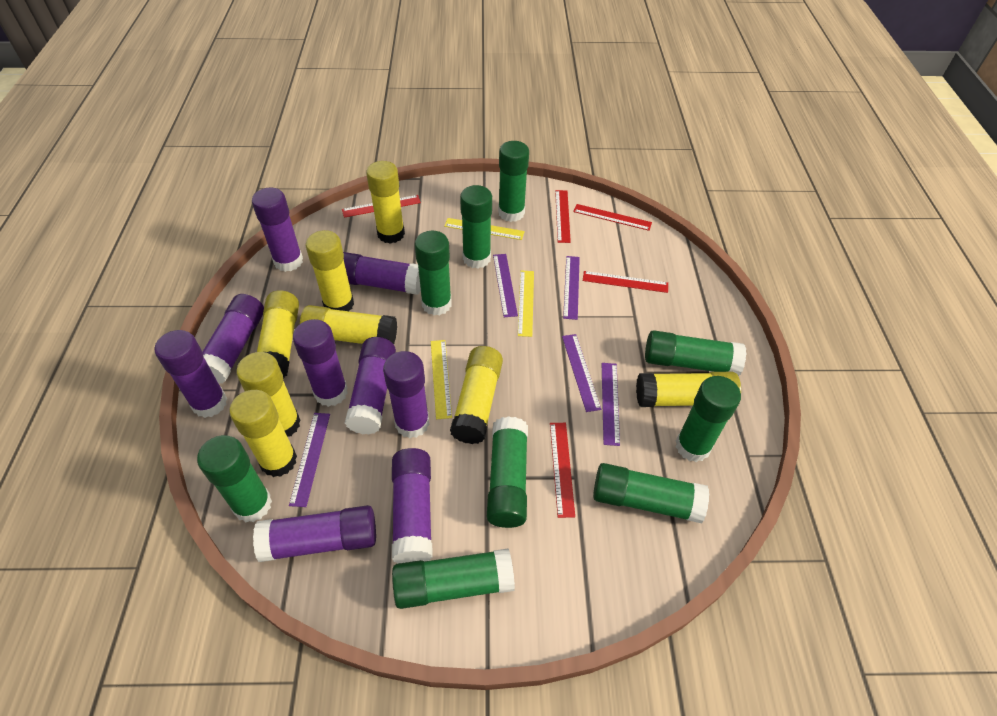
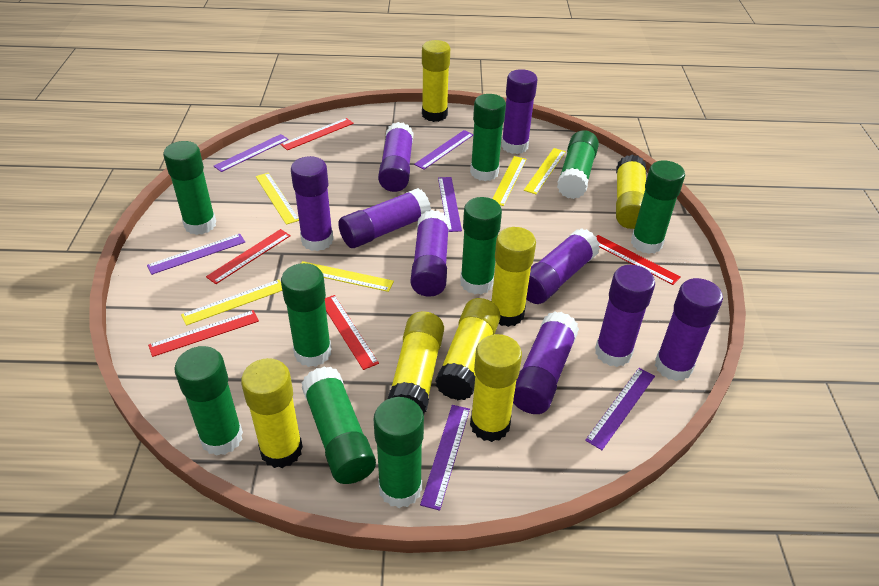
purple ruler: [289,413,330,507] [493,254,518,317] [562,334,601,412] [563,256,580,320] [602,363,620,446] = 5 -> [147,233,245,275] [214,134,289,172] [414,130,473,169] [420,405,470,511] [438,177,462,232] [585,368,655,450] = 6
yellow glue stick: [229,390,297,477] [236,352,301,437] [257,290,299,379] [300,305,397,344] [306,230,354,311] [366,161,405,244] [450,346,503,444] [636,372,741,407] = 8 -> [241,358,303,468] [388,311,444,415] [422,40,450,122] [435,298,501,400] [470,334,522,442] [491,227,536,327] [616,155,646,229] = 7
yellow ruler: [431,340,452,419] [444,218,525,240] [518,271,534,337] = 3 -> [181,280,282,326] [256,173,299,225] [301,261,394,292] [492,156,526,206] [524,148,566,194] = 5

